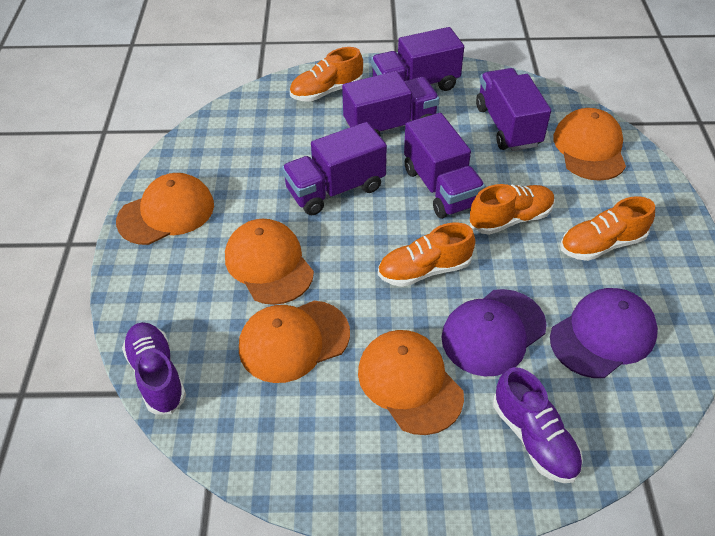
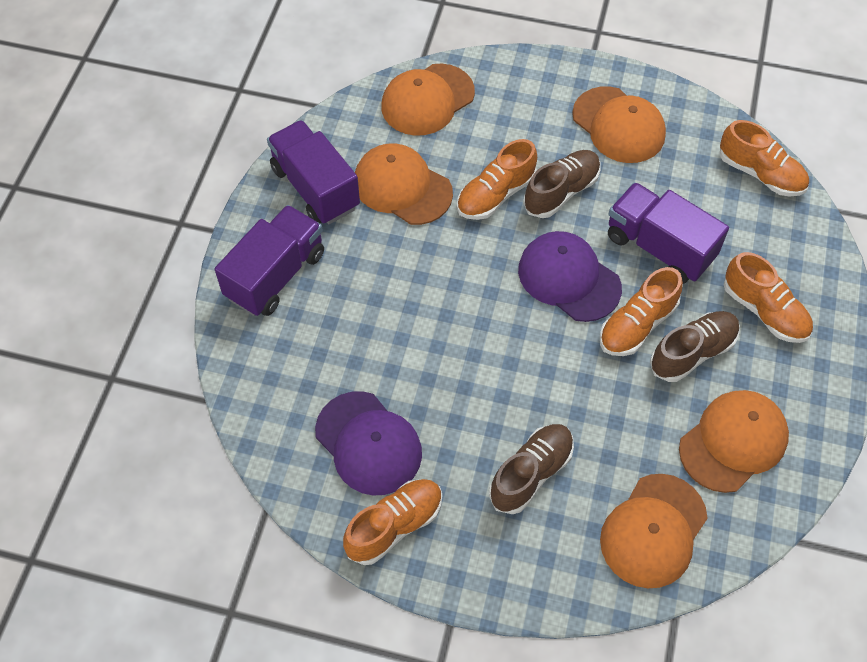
brown shoe: none = 0 -> [489,424,574,514] [523,150,601,218] [650,311,740,382] = 3
orange shoe: [290,47,363,102] [378,223,475,287] [470,184,555,235] [560,196,655,261] = 4 -> [343,479,442,565] [457,139,537,220] [600,267,683,356] [720,120,809,196] [723,252,813,343] = 5
purple shoe: [122,322,186,414] [493,367,583,483] = 2 -> none = 0
purple truck: [282,122,387,215] [342,71,440,136] [371,27,464,91] [404,113,485,219] [476,68,551,151] = 5 -> [215,205,324,316] [267,120,360,224] [608,182,729,284] = 3

